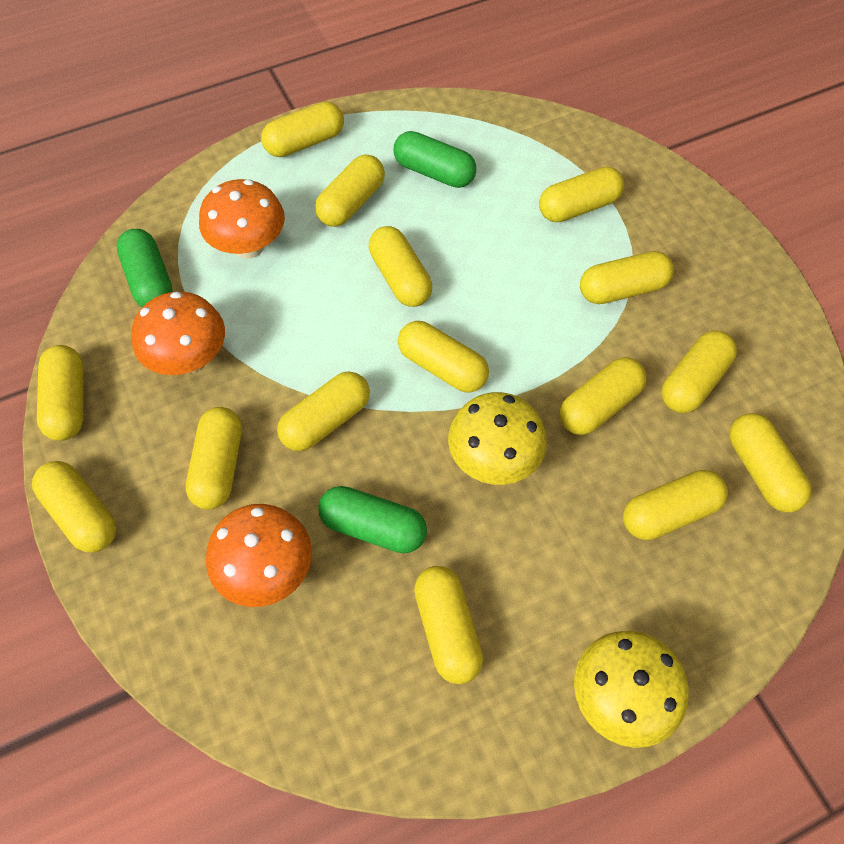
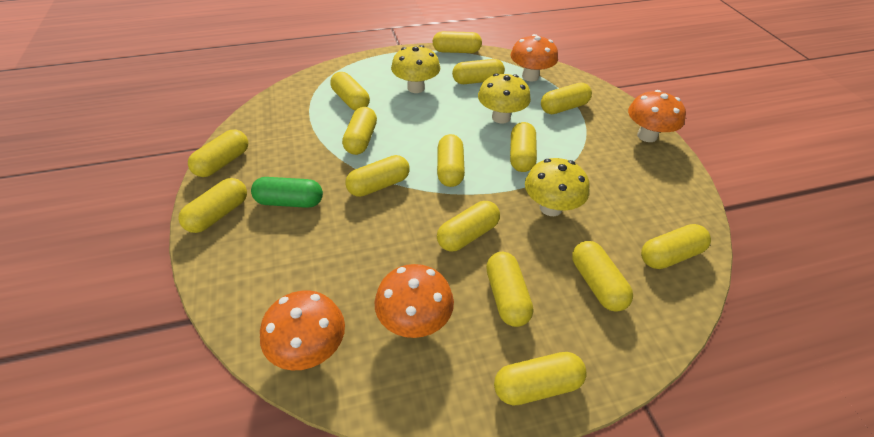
green capsule: [117,229,173,307] [318,486,427,553] [393,131,476,188] = 3 -> [251,177,323,208] = 1
orange mushroom: [131,291,225,375] [199,179,285,259] [206,504,312,607] = 3 -> [260,290,345,371] [375,264,454,338] [511,34,558,81] [628,90,686,142] = 4
yellow mushroom: [448,392,547,485] [574,631,689,748] = 2 -> [391,45,440,93] [478,73,531,124] [525,158,590,216] = 3

